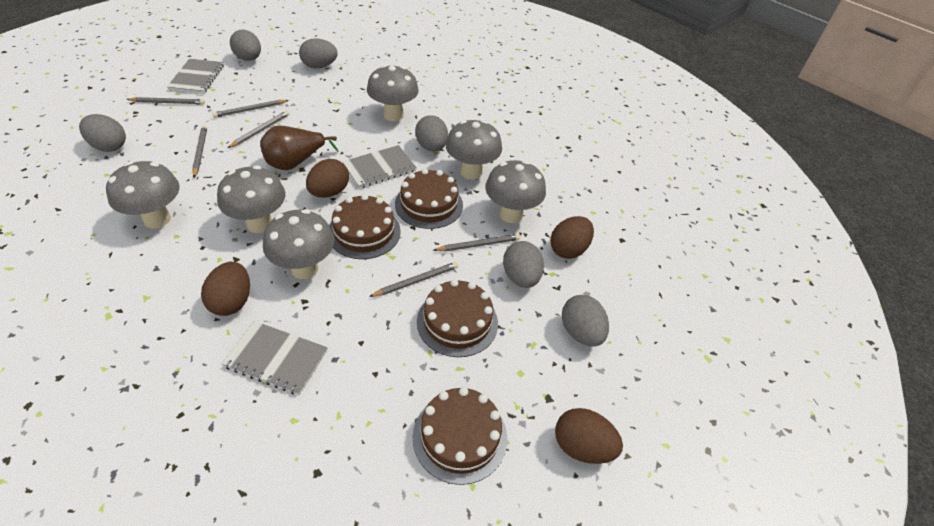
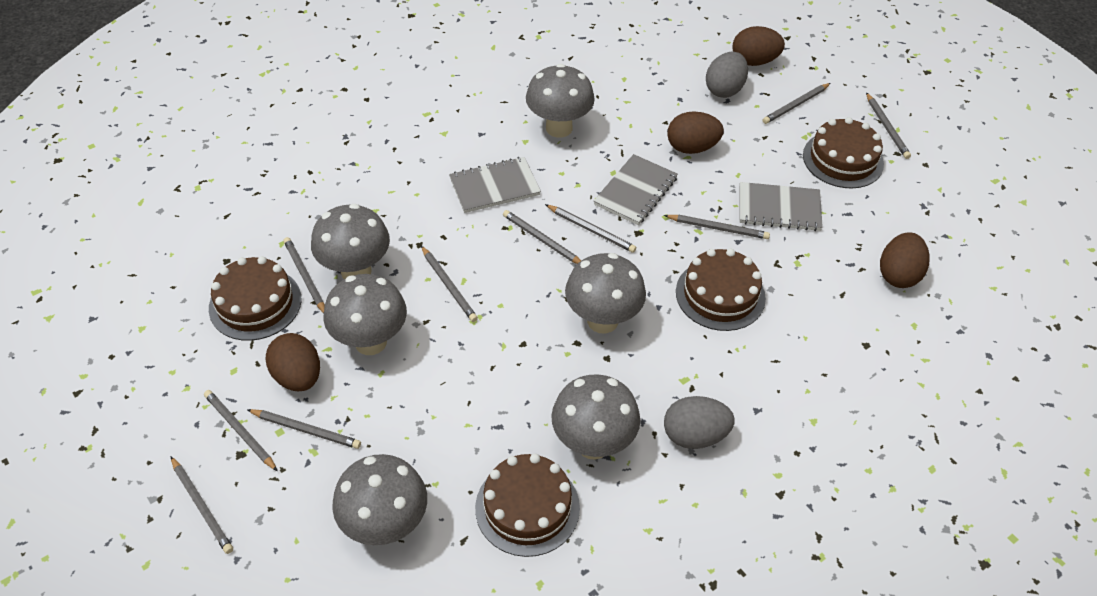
brown pear: [260,126,339,170] = 1 -> none = 0
grey egg: [79,114,126,152] [230,30,261,61] [299,38,338,68] [415,115,448,151] [503,241,544,288] [562,295,609,347] = 6 -> [664,396,735,449] [706,52,748,98] = 2
grey pencil: [127,97,205,105] [192,125,207,177] [212,100,289,118] [228,111,289,148] [369,262,458,297] [433,234,520,252] = 6 -> [171,457,233,554] [204,390,278,471] [247,409,361,449] [283,237,325,314] [421,246,478,322] [503,210,581,264] [545,204,636,253] [664,215,770,239] [763,83,830,124] [866,92,911,159] = 10

